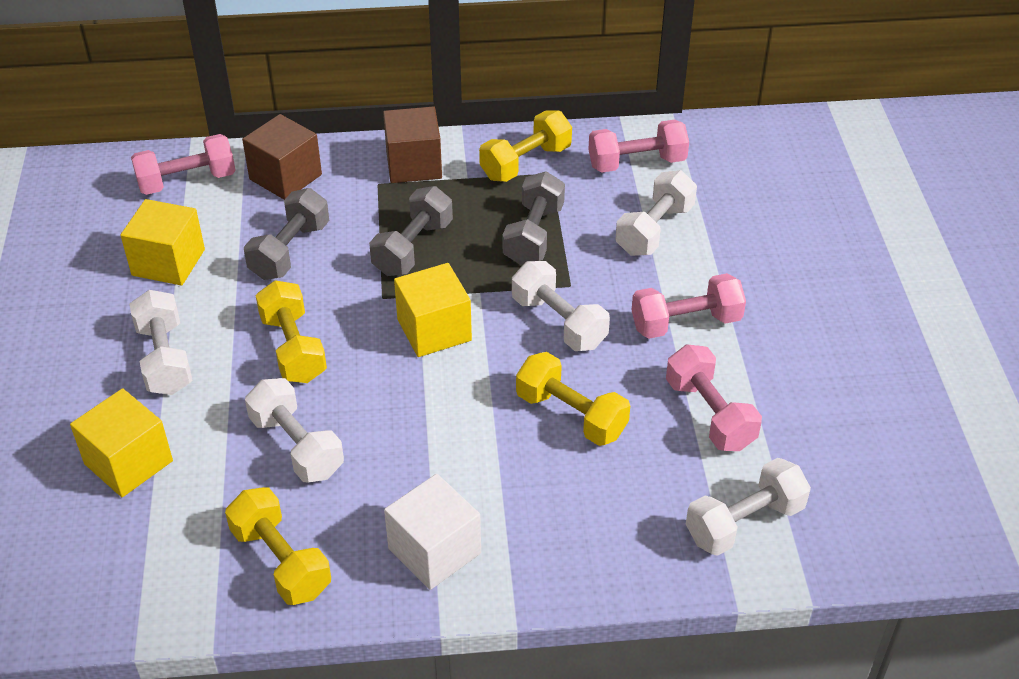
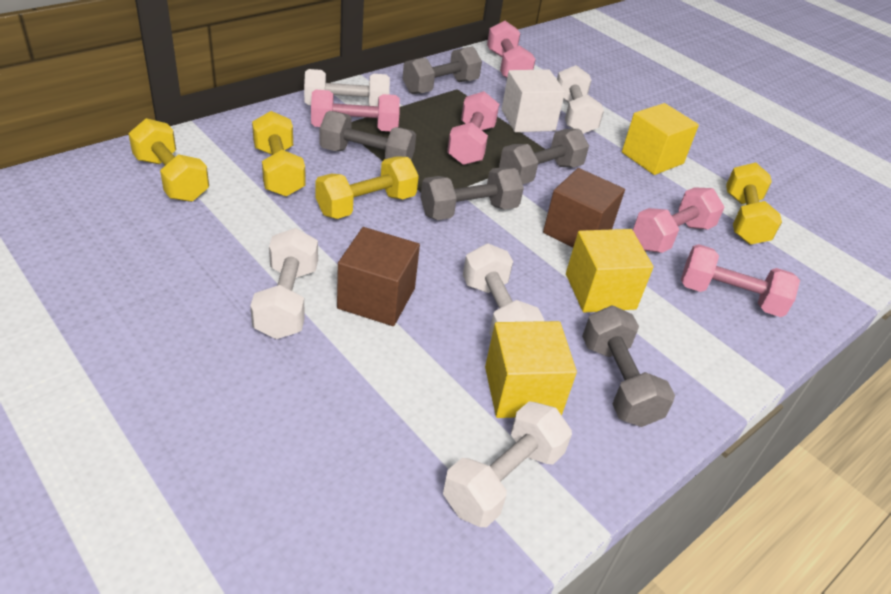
grey dumbbell: [244,188,329,280] [369,186,453,276] [503,171,565,265] = 3 -> [320,111,416,159] [403,46,482,94] [420,167,524,220] [499,129,589,184] [582,305,675,427] = 5
pink dumbbell: [131,134,236,195] [588,120,689,172] [632,273,746,339] [666,344,762,451] = 4 -> [311,90,400,131] [447,91,499,165] [487,21,536,78] [633,187,725,253] [681,244,800,317] = 5

